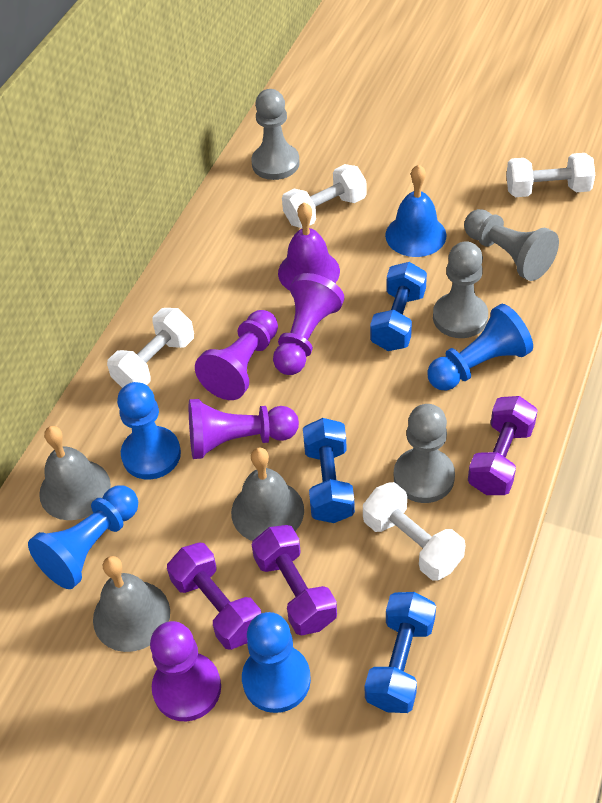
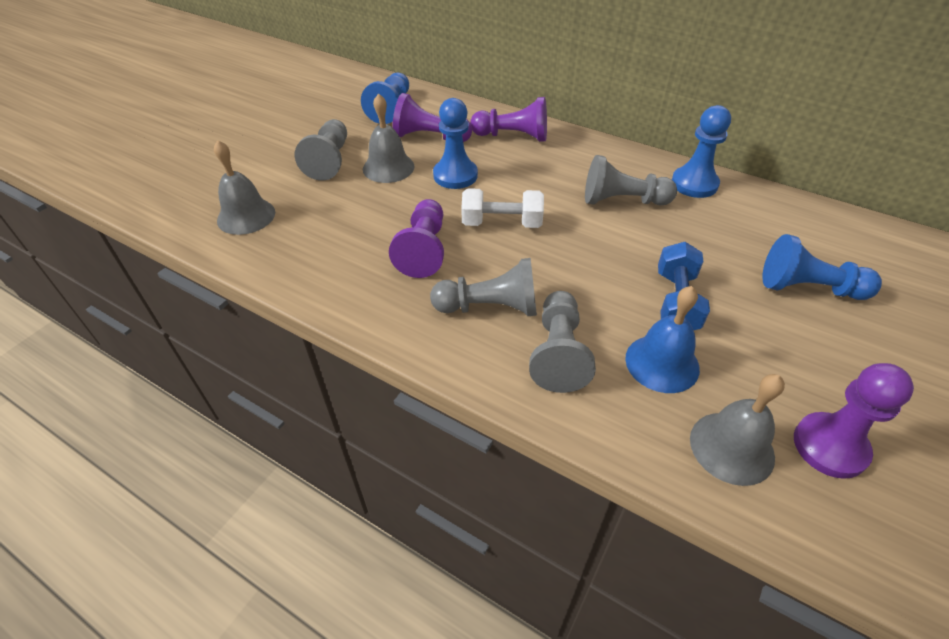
blue dumbbell: [303,418,355,523] [365,592,436,713] [370,262,427,351] = 3 -> [658,242,710,330] = 1
purple bell: [278,202,340,290] = 1 -> none = 0
purple dumbbell: [167,543,261,650] [252,525,337,636] [468,396,538,495] = 3 -> none = 0
white dumbbell: [107,308,194,388] [282,164,366,228] [363,482,466,581] [506,153,595,197] = 4 -> [461,188,544,228] = 1

